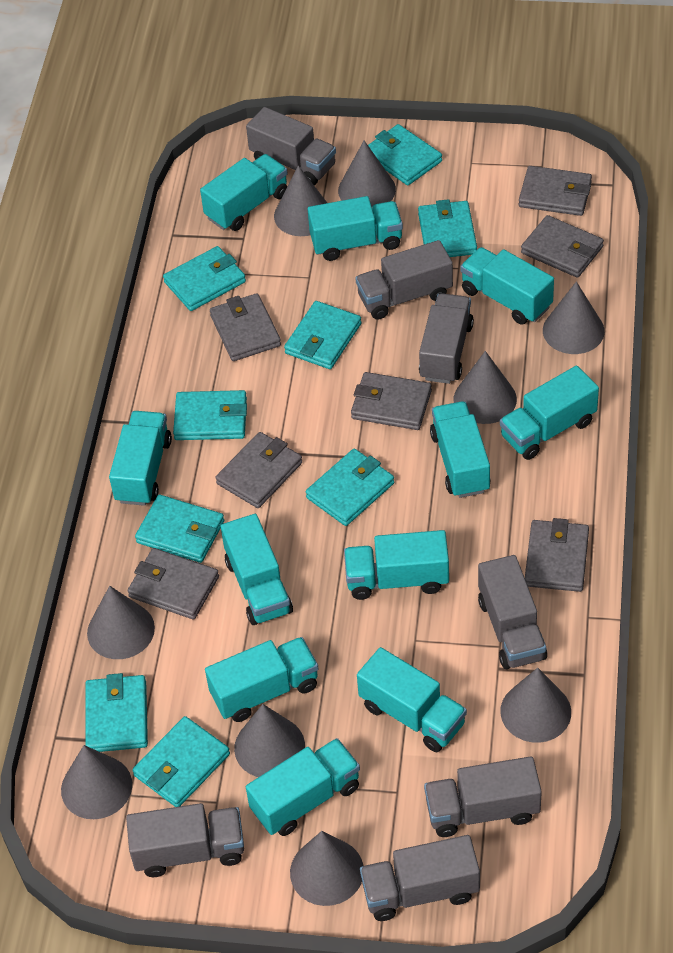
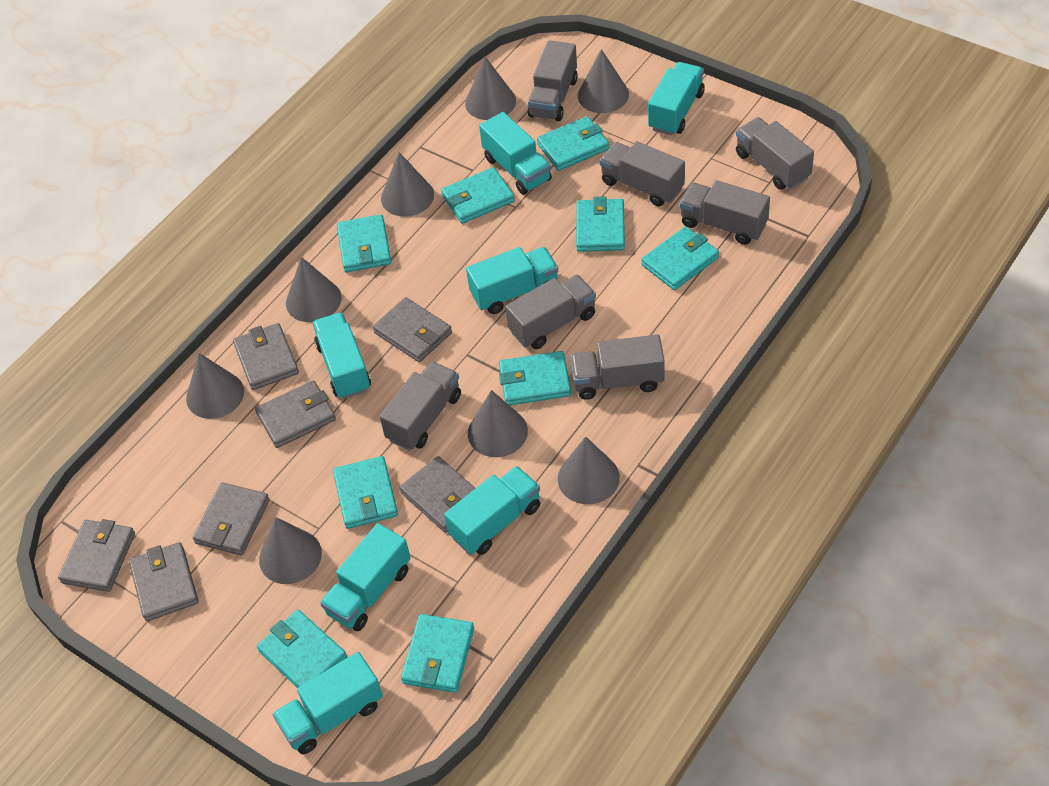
grey cone: [61,745,132,819] [87,586,155,659] [234,704,305,777] [274,166,327,236] [290,831,363,906] [338,141,396,207] [454,351,517,424] [500,668,571,743] [543,282,605,354] = 9 -> [186,353,244,419] [259,517,322,584] [286,257,341,322] [381,152,434,217] [465,57,516,120] [468,390,528,457] [558,436,620,504] [578,49,629,113] = 8
turquoise truck: [109,411,172,506] [200,154,288,231] [205,637,319,722] [221,514,293,625] [246,738,360,836] [308,196,403,261] [344,530,449,600] [357,647,467,752] [430,401,491,498] [460,247,554,325] [500,366,599,460] = 11 -> [272,652,383,754] [312,312,371,399] [320,523,411,631] [444,466,540,555] [466,247,558,314] [479,112,552,195] [648,62,705,135] = 7

